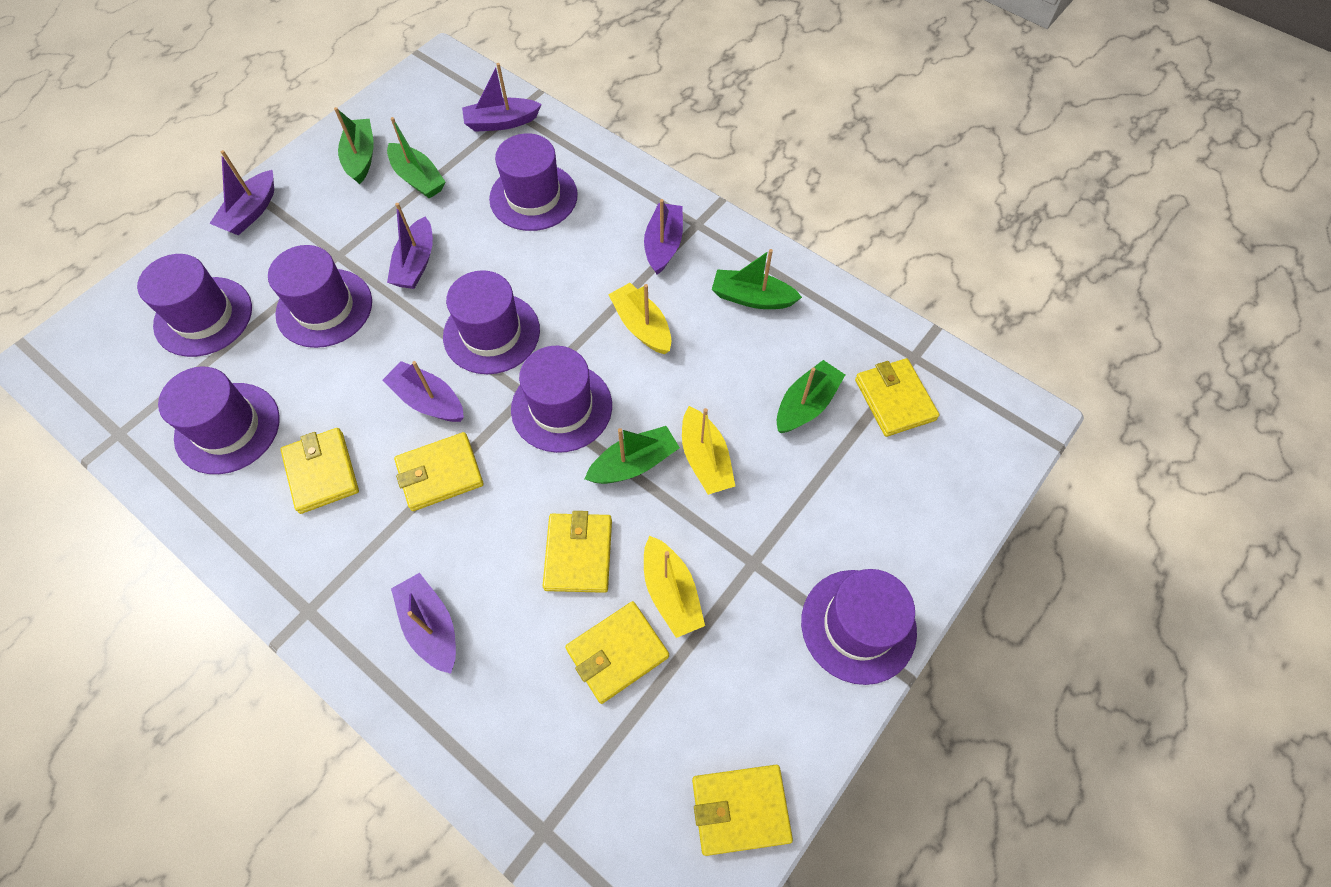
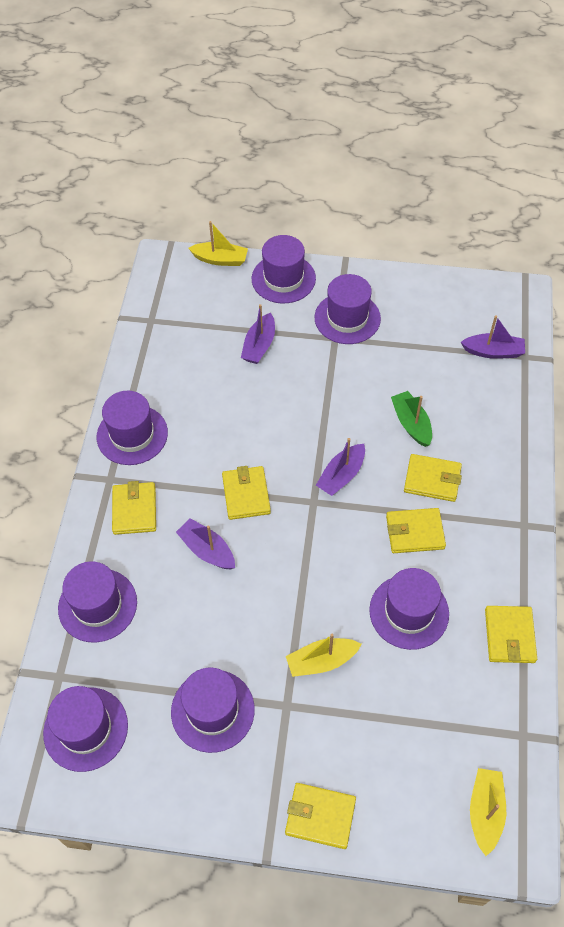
green boat: [334,107,374,185] [387,117,445,199] [585,426,680,484] [712,249,802,309] [777,360,845,433] = 5 -> [391,391,432,447] = 1
purple boat: [209,150,274,235] [382,361,464,422] [387,203,433,289] [391,573,456,674] [462,63,542,132] [644,199,683,275] = 6 -> [176,518,235,570] [241,304,275,364] [316,438,365,496] [461,315,525,359] = 4

